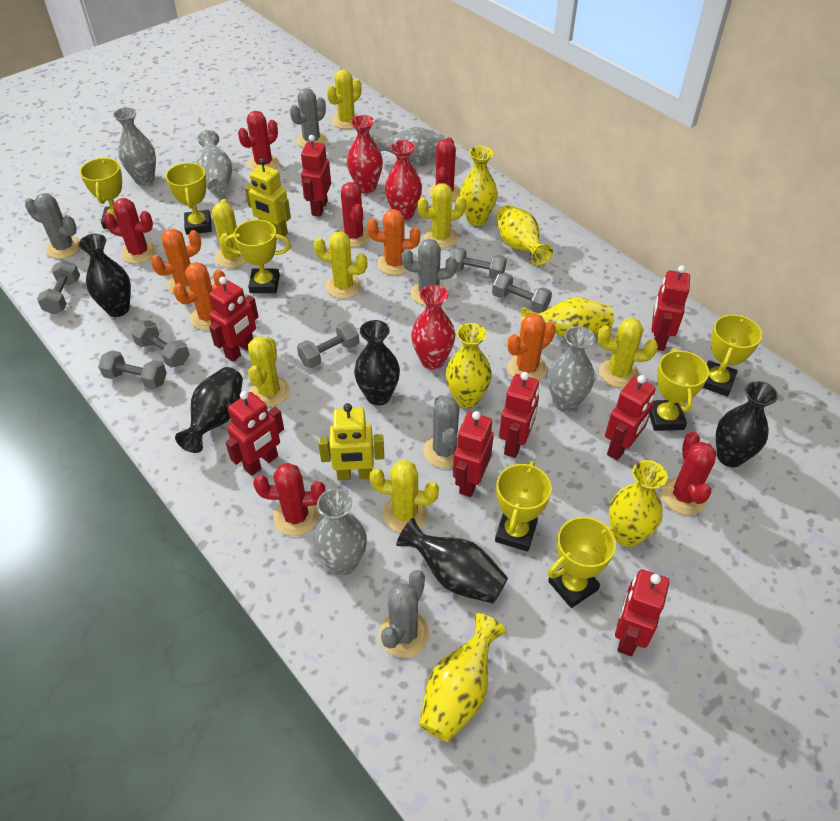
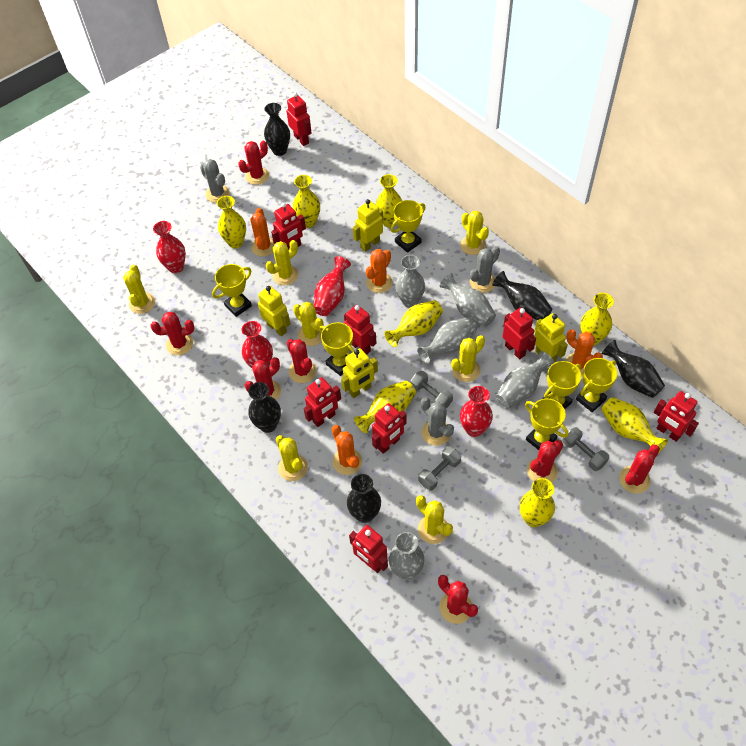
grey cactus: [25,193,80,259] [290,88,327,148] [379,570,429,658] [402,239,457,306] [423,395,460,468] = 5 -> [200,159,230,203] [421,397,454,446] [470,246,500,293] = 3
grey dumbbell: [37,260,80,314] [98,350,167,389] [131,320,190,368] [297,321,359,368] [450,247,507,280] [492,272,552,313] = 6 -> [410,371,453,408] [418,446,461,491] [563,427,609,471] = 3
red cactus: [104,198,156,264] [238,111,279,171] [253,463,326,536] [339,182,370,247] [429,137,460,201] [661,432,716,515] = 6 -> [151,312,194,355] [238,141,269,185] [245,357,281,400] [287,339,317,383] [438,575,478,624] [527,440,563,482] [619,444,660,494] = 7
red vase: [347,115,383,193] [385,140,422,220] [411,285,455,370] = 3 -> [153,221,186,273] [241,321,273,368] [314,256,351,316] [460,386,493,437] = 4
yellow robot: [245,158,291,237] [318,403,384,480] = 2 -> [258,286,290,336] [341,348,378,398] [353,199,383,252] [534,313,568,362] = 4
yellow trophy: [80,158,122,229] [165,163,212,235] [224,219,290,293] [495,461,552,552] [548,517,618,608] [650,348,709,431] [703,314,762,396] = 7 -> [212,264,252,317] [319,322,354,376] [390,200,425,253] [525,398,569,450] [542,361,581,409] [576,358,617,412] = 6
yellow vase: [419,613,506,742] [446,323,492,409] [460,146,497,226] [496,205,553,266] [521,297,614,337] [609,460,667,547] = 6 -> [217,196,246,248] [293,175,320,228] [354,381,416,433] [376,174,402,228] [384,300,443,347] [520,478,555,527] [580,293,614,346] [601,397,668,452] = 8

